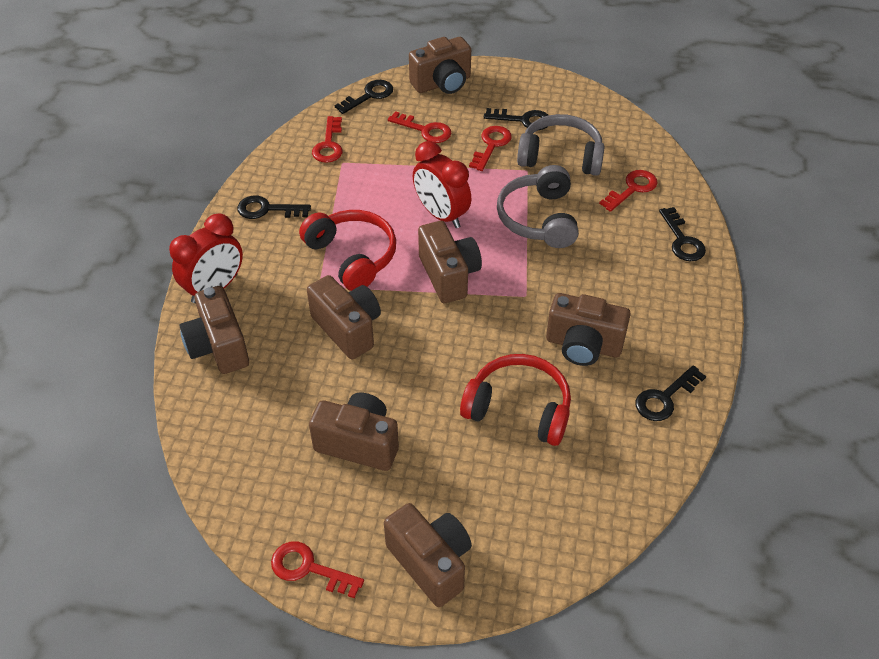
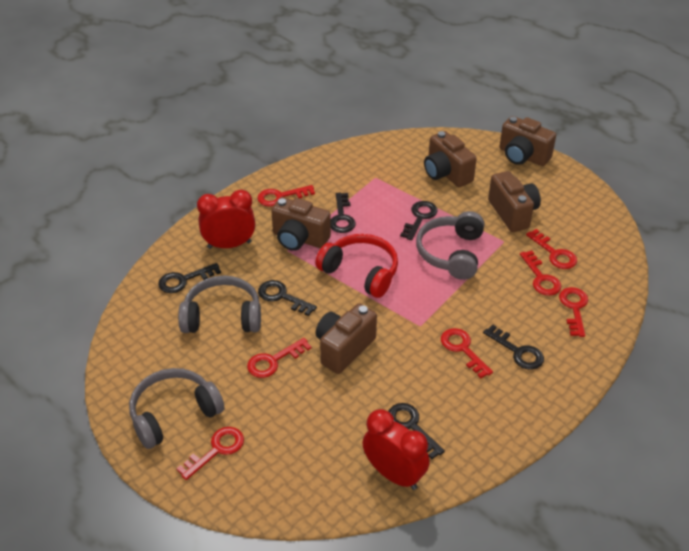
black key: [237,195,311,219] [335,80,393,114] [484,108,548,130] [636,365,706,421] [659,207,706,261] = 5 -> [158,263,221,293] [258,280,317,316] [331,193,356,233] [388,403,445,459] [400,201,437,240] [483,325,544,370] = 6
brown camera: [180,286,249,374] [307,275,381,359] [309,393,399,471] [384,503,472,607] [409,37,471,94] [418,221,482,303] [546,293,631,366] = 7 -> [271,197,331,251] [315,303,377,374] [424,131,477,187] [488,171,541,232] [500,116,556,166] = 5
grey headphones: [497,165,579,248] [517,114,605,176] = 2 -> [129,368,225,449] [178,276,261,333] [416,211,484,280] = 3
red headphones: [299,210,396,291] [460,354,571,446] = 2 -> [315,234,398,298] = 1
red key: [271,541,364,598] [312,116,343,163] [388,111,451,143] [469,126,512,171] [599,170,658,212] = 5 -> [176,427,244,480] [247,338,311,378] [257,185,315,207] [441,328,493,379] [520,250,562,296] [526,229,577,269] [559,287,588,337] = 7

